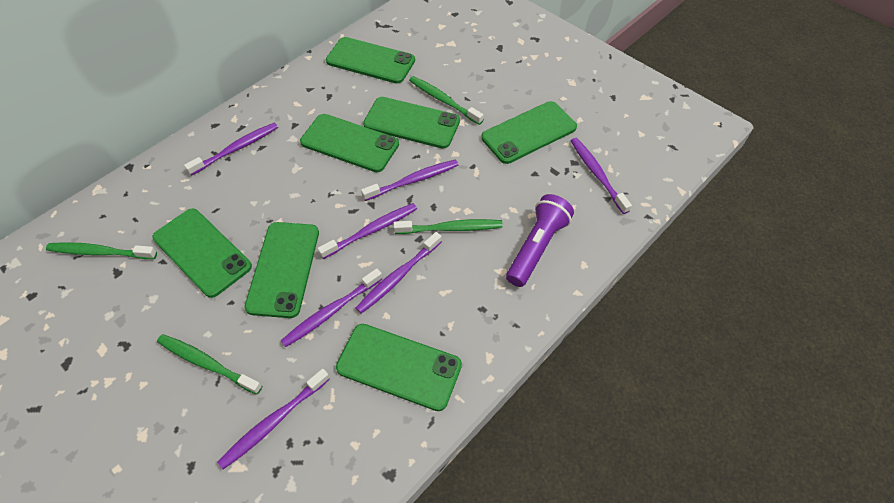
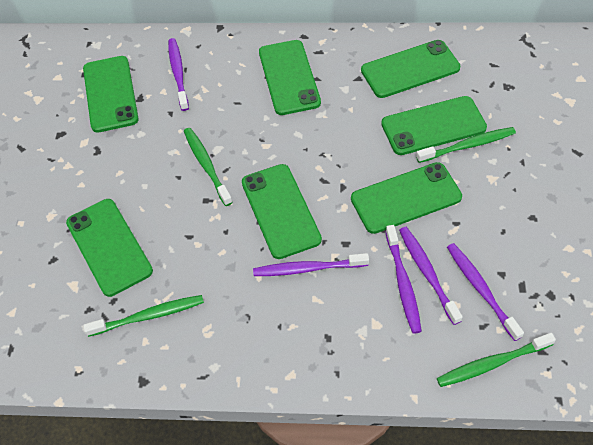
purple flashlight: [506,194,574,287] = 1 -> none = 0
purple toothbrush: [184,123,278,176] [217,369,330,469] [281,268,382,347] [318,203,417,259] [356,232,442,314] [361,160,458,201] [571,138,632,214] = 7 -> [168,38,189,111] [253,253,369,276] [386,225,422,334] [399,227,463,325] [447,243,524,341] = 5

